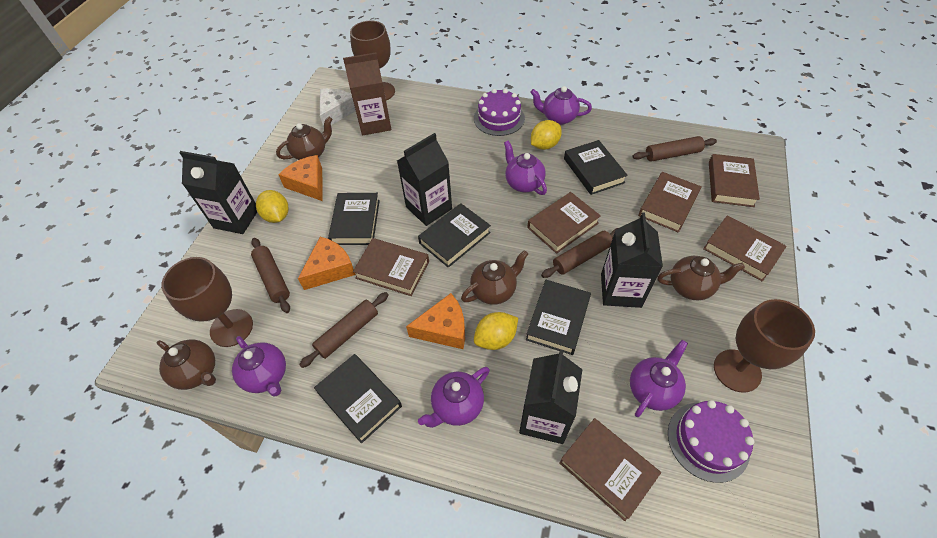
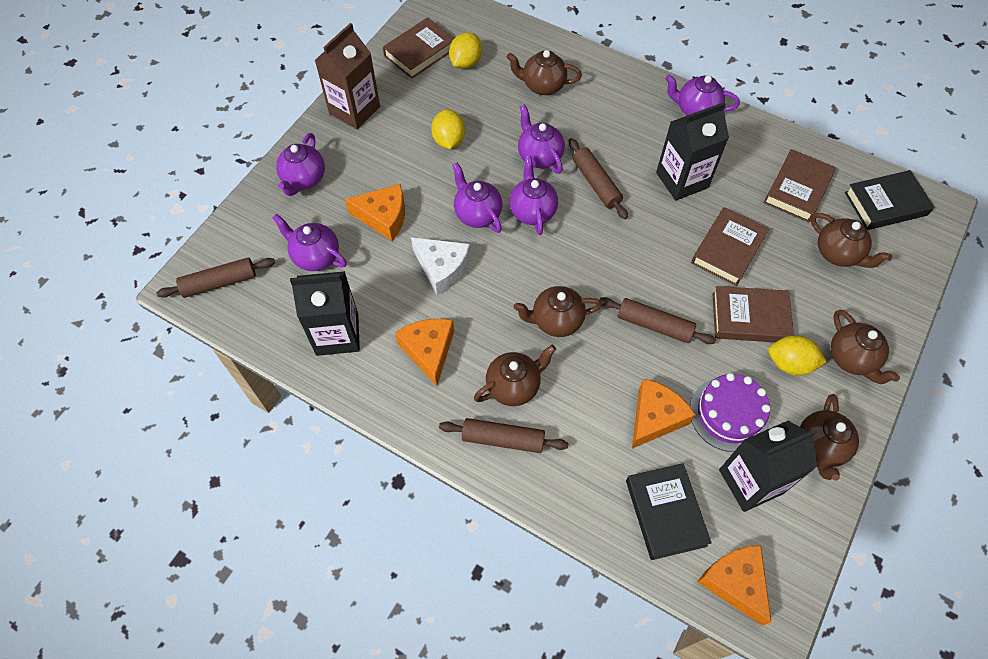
black book: [314,354,402,444] [328,193,380,245] [418,203,491,268] [526,280,591,355] [564,140,628,195] = 5 -> [626,463,712,560] [845,170,934,230] = 2
black carton: [179,151,257,234] [397,133,452,226] [519,349,583,444] [601,213,663,308] = 4 -> [290,271,360,356] [656,102,729,201] [719,421,818,512] = 3
brown book: [353,238,429,296] [527,192,601,254] [559,418,661,521] [638,172,702,233] [703,215,787,282] [709,154,760,207] = 6 -> [383,17,455,79] [691,207,769,286] [712,286,794,342] [764,149,836,222] = 4
brown goblet: [162,257,253,347] [350,21,395,100] [714,299,815,393] = 3 -> none = 0
brown teapot: [157,340,216,390] [276,116,332,160] [461,250,528,305] [657,256,745,300] = 4 -> [474,345,556,406] [507,50,582,95] [514,286,602,337] [800,394,859,481] [811,213,892,268] [831,310,900,384] = 6
orange cheese: [278,155,323,201] [298,237,356,290] [406,293,465,349] = 3 -> [345,184,405,241] [395,319,454,386] [632,379,696,449] [698,545,771,626] = 4
purple cake: [474,89,525,136] [668,400,754,483] = 2 -> [690,373,771,452] = 1
purple teapot: [232,336,286,396] [418,367,490,428] [504,141,547,195] [530,86,592,125] [630,340,688,417] = 5 -> [272,214,347,271] [276,133,325,196] [452,162,502,233] [509,156,558,235] [518,104,565,174] [665,75,740,115] = 6

